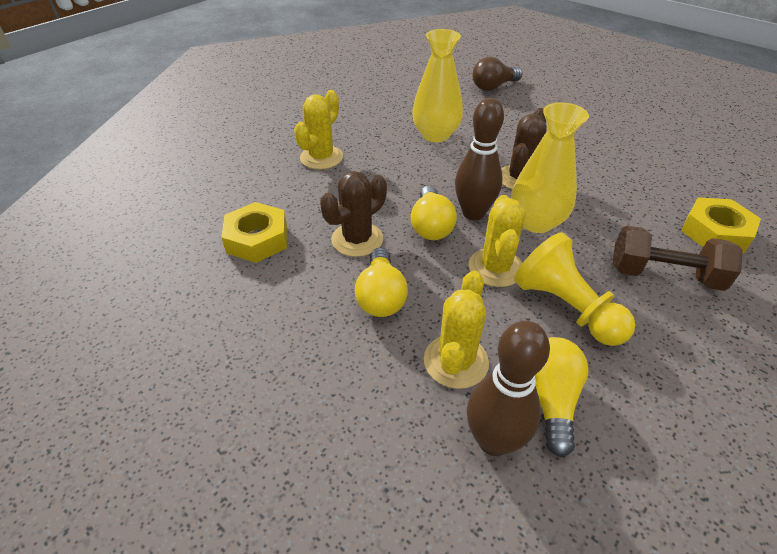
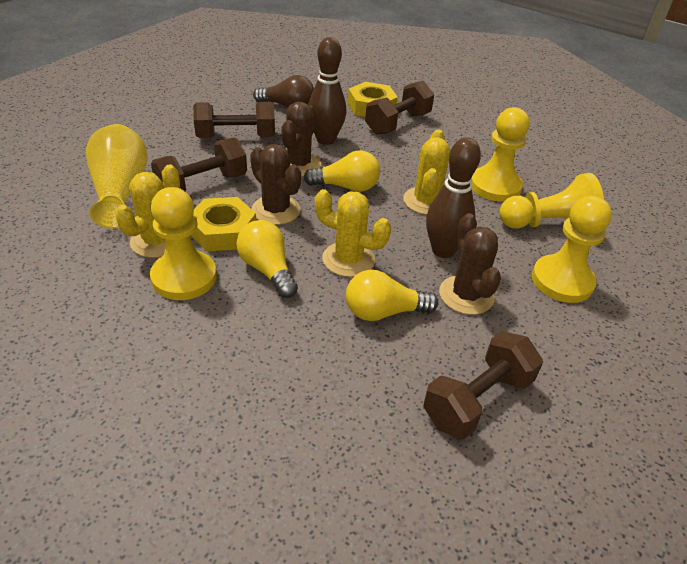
brown cactus: [320,171,387,257] [501,108,546,189] = 2 -> [250,144,301,225] [282,102,321,176] [439,213,501,315] = 3
brown dumbbell: [613,226,742,291] = 1 -> [151,137,247,191] [193,102,275,138] [365,81,434,135] [423,331,543,439] = 4
yellow pawn: [514,232,635,346] = 1 -> [150,187,217,300] [471,107,530,202] [499,173,604,229] [532,196,612,303] = 4
yellow vase: [412,29,463,142] [511,102,589,233] = 2 -> [86,124,148,229] = 1

